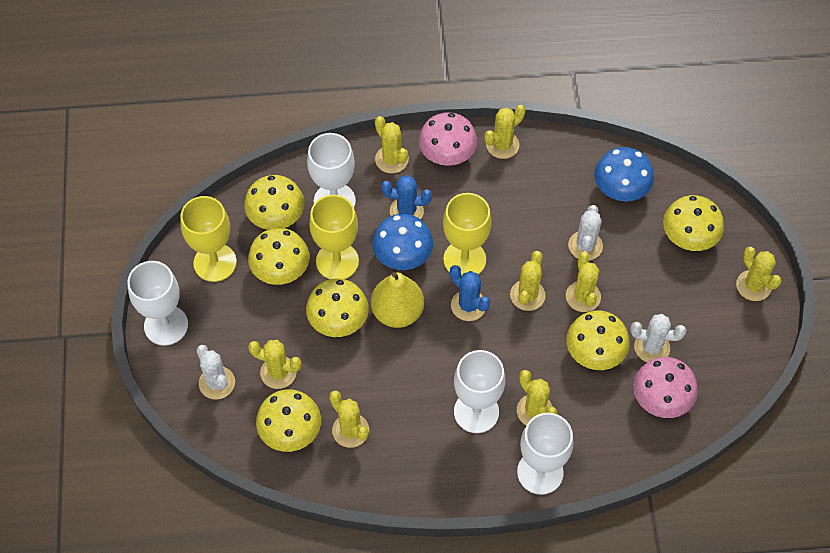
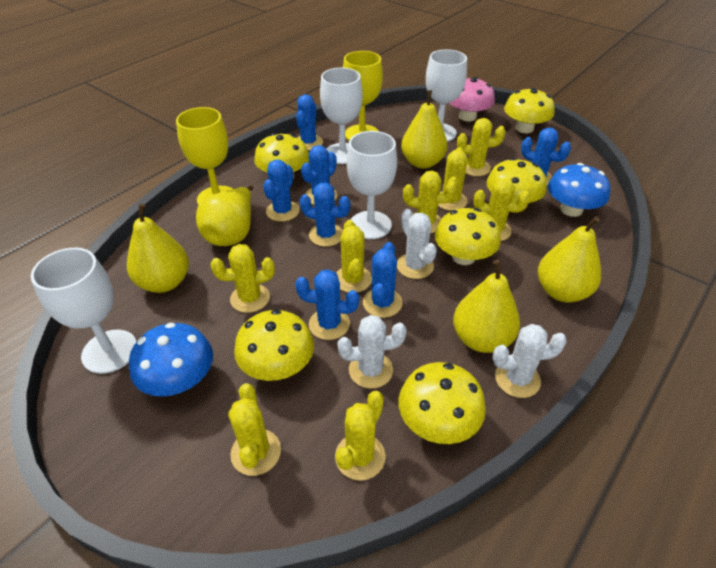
blue cactus: [381,175,432,219] [450,265,490,321] = 2 -> [263,160,299,222] [295,269,359,340] [296,94,323,150] [300,183,350,247] [301,145,337,205] [363,242,402,318] [521,128,571,186] = 7
pink mushroom: [419,112,477,166] [633,357,698,418] = 2 -> [450,77,495,122] = 1
yellow goblet: [180,196,237,282] [309,195,359,279] [443,193,492,275] = 3 -> [176,107,233,206] [343,51,383,140] = 2
yellow pear: [371,272,424,328] = 1 -> [127,204,189,293] [196,186,253,246] [401,90,447,169] [453,260,520,353] [538,216,601,302] = 5

